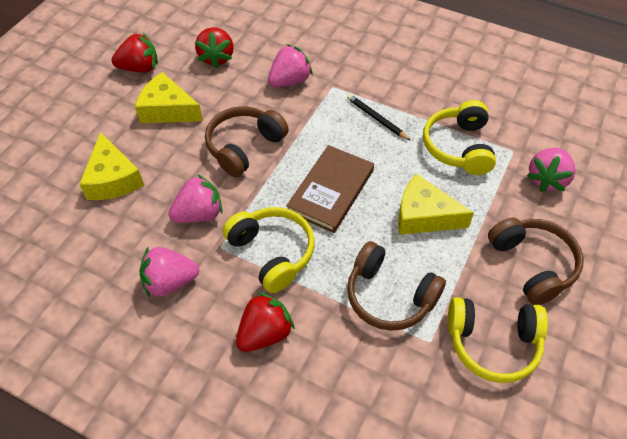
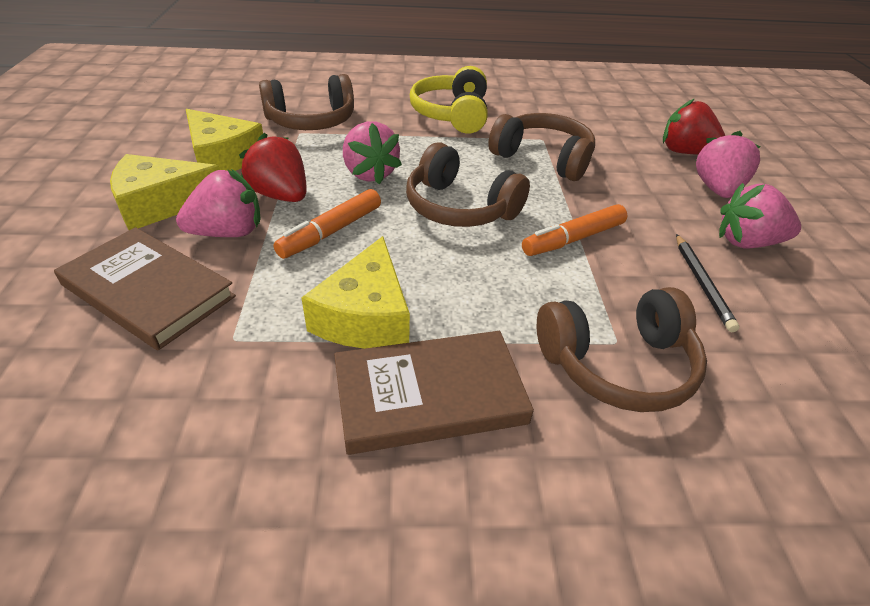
brown book: [286,145,374,233] = 1 -> [54,227,236,351] [334,331,534,455] = 2
brown headphones: [205,106,289,177] [347,241,446,331] [488,218,584,305] = 3 -> [259,74,354,130] [406,142,530,227] [488,113,595,181] [537,287,707,412] = 4
orange marker: none = 0 -> [273,189,381,259] [522,204,628,256] = 2
red strawberry: [112,33,158,73] [195,27,234,68] [236,292,295,352] = 3 -> [239,133,307,202] [663,98,725,155] = 2
yellow headphones: [223,207,315,293] [423,100,496,175] [448,297,548,383] = 3 -> [410,66,488,134] = 1

